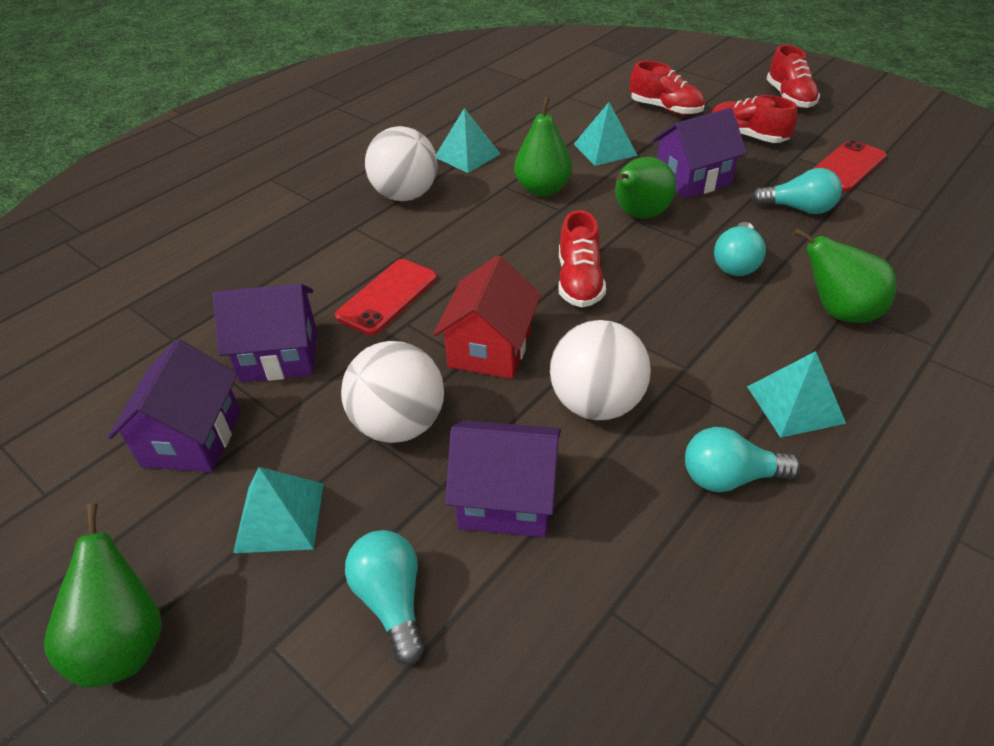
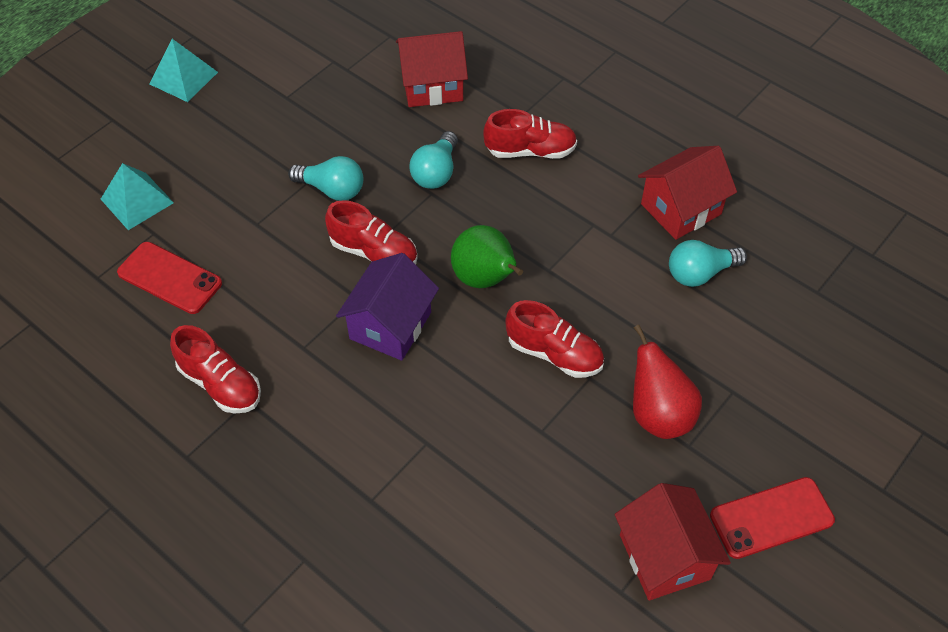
green pear: [44,503,162,688] [514,97,572,197] [615,157,676,219] [794,228,896,323] = 4 -> [451,225,523,288] = 1
purple house: [108,339,240,472] [212,283,317,383] [445,420,561,537] [652,108,747,199] = 4 -> [336,253,439,361] = 1
red house: [433,255,541,379] = 1 -> [396,31,468,107] [615,483,731,600] [638,146,737,240] = 3
red pear: none = 0 -> [633,325,702,439] = 1
turquoise light bulb: [345,530,425,665] [685,427,801,492] [714,222,766,276] [751,168,842,214] = 4 -> [288,156,363,201] [409,131,458,189] [669,240,747,287] = 3
turquoise pyramid: [233,467,323,553] [436,108,500,173] [574,102,638,166] [747,351,846,438] = 4 -> [101,163,174,230] [150,39,218,102] = 2
white ball: [341,341,444,443] [365,126,438,201] [550,320,651,420] = 3 -> none = 0

